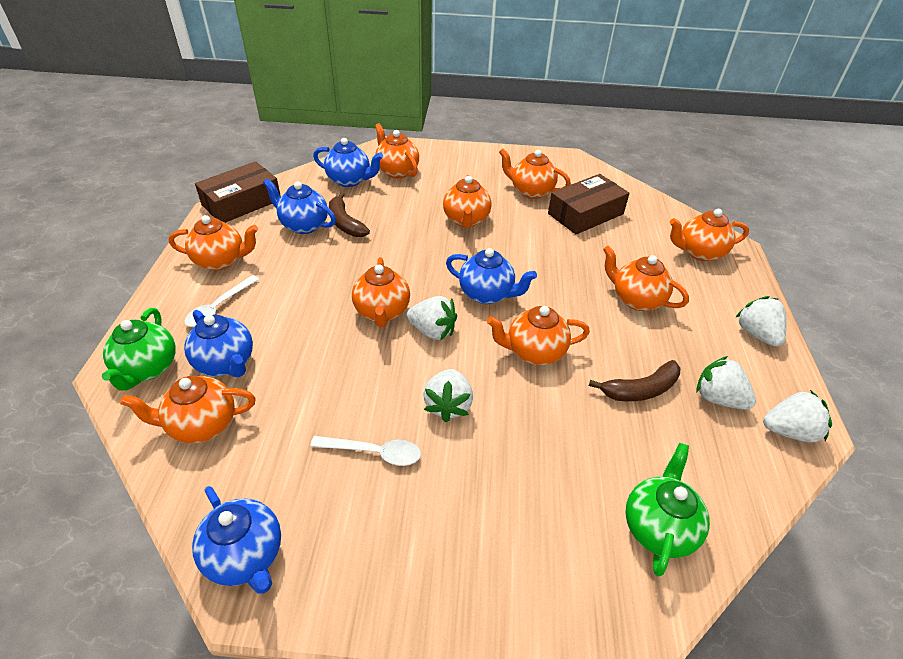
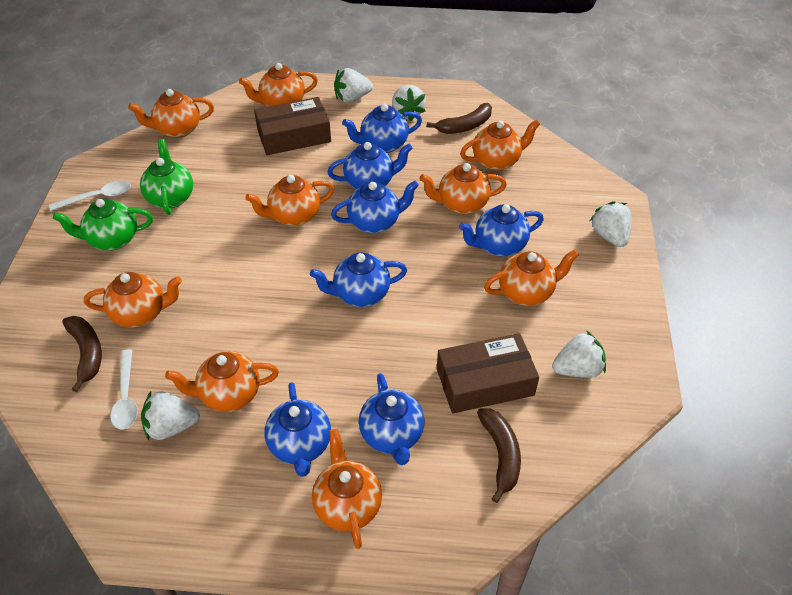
blue teapot: [184,310,253,377] [192,486,281,594] [263,178,336,234] [313,138,383,187] [446,248,537,304] = 5 -> [264,382,331,477] [310,252,407,307] [328,142,412,189] [331,181,419,233] [342,103,422,153] [359,373,425,465] [459,204,544,256] = 7
brown banana: [329,192,370,237] [589,360,681,401] = 2 -> [62,316,102,392] [427,103,492,134] [477,409,521,503] = 3

